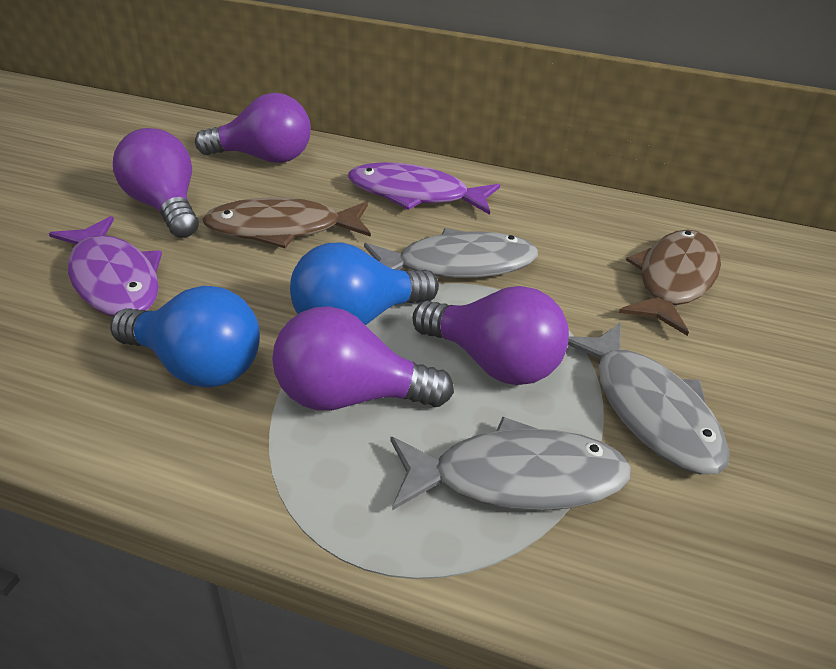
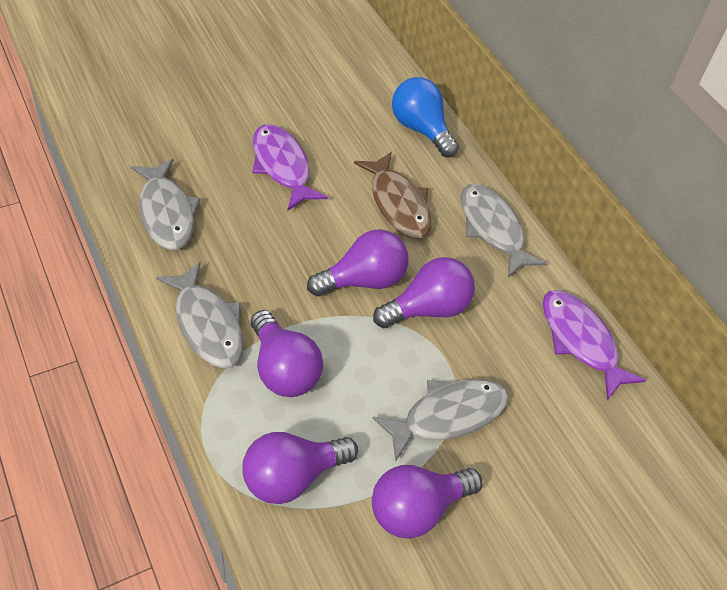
blue light bulb: [110,286,260,388] [290,242,439,325] = 2 -> [392,77,459,157] = 1
brown fish: [202,197,371,248] [619,230,721,336] = 2 -> [354,152,431,239] = 1
grey fish: [364,228,538,278] [390,417,631,511] [568,322,730,474] = 3 -> [130,159,200,250] [156,261,244,368] [373,379,509,462] [461,184,547,278] = 4
purple light bulb: [113,128,199,238] [195,93,311,163] [272,306,454,411] [412,286,569,385] = 4 -> [242,432,358,504] [251,310,323,397] [307,229,408,296] [372,465,482,539] [373,257,475,328] = 5

